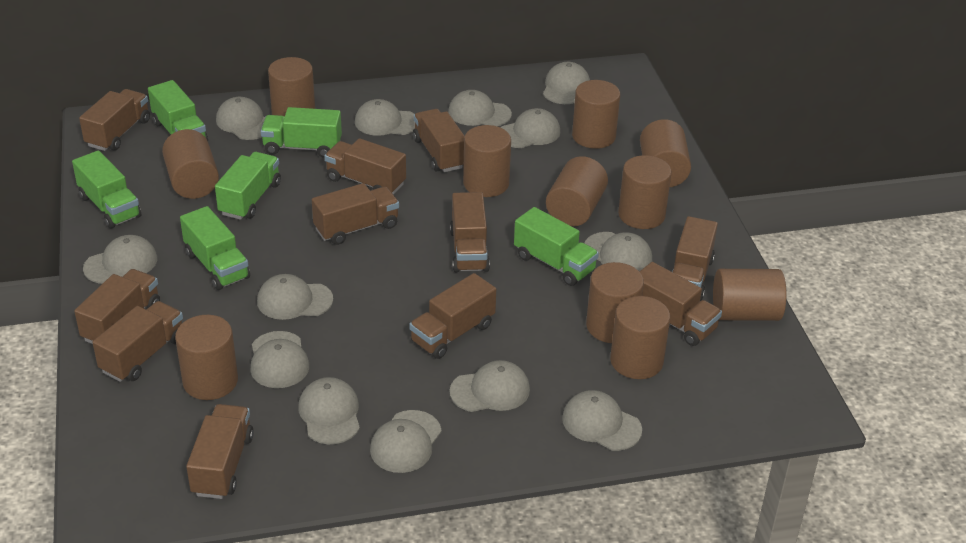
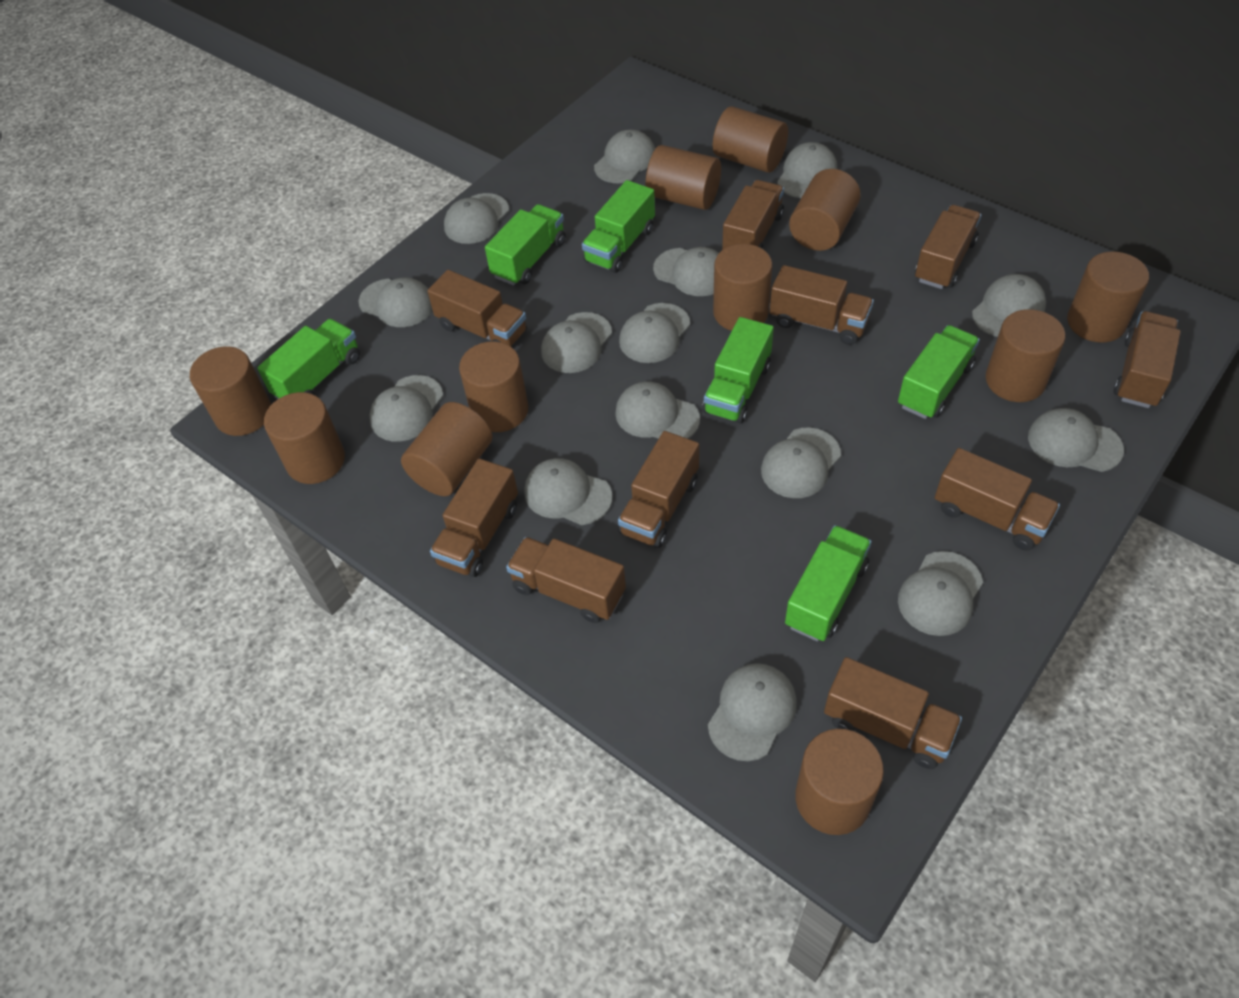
brown truck: [74,269,160,344] [79,89,150,151] [92,301,183,382] [186,404,254,499] [312,183,399,245] [325,138,406,194] [409,273,496,359] [413,109,465,172] [450,192,490,272] [639,262,722,346] [672,216,718,301] = 11 -> [427,270,527,346] [430,459,518,577] [506,537,626,623] [618,431,699,548] [722,180,784,250] [770,265,874,345] [824,657,962,769] [915,205,981,289] [935,448,1060,551] [1114,311,1181,408] = 10
grey cap: [83,235,157,284] [216,97,265,140] [250,331,309,388] [257,274,333,320] [298,377,360,444] [355,99,415,136] [370,410,442,473] [448,90,512,126] [450,360,530,412] [500,108,560,148] [543,62,590,104] [562,390,642,451] [585,232,652,271] = 13 -> [359,277,432,327] [369,375,443,442] [444,193,509,244] [524,458,613,525] [541,312,612,373] [594,130,655,183] [615,381,700,439] [619,303,690,363] [653,247,719,296] [708,663,797,761] [761,428,841,498] [777,142,837,198] [898,551,983,636] [972,274,1046,337] [1028,408,1124,472] = 15

